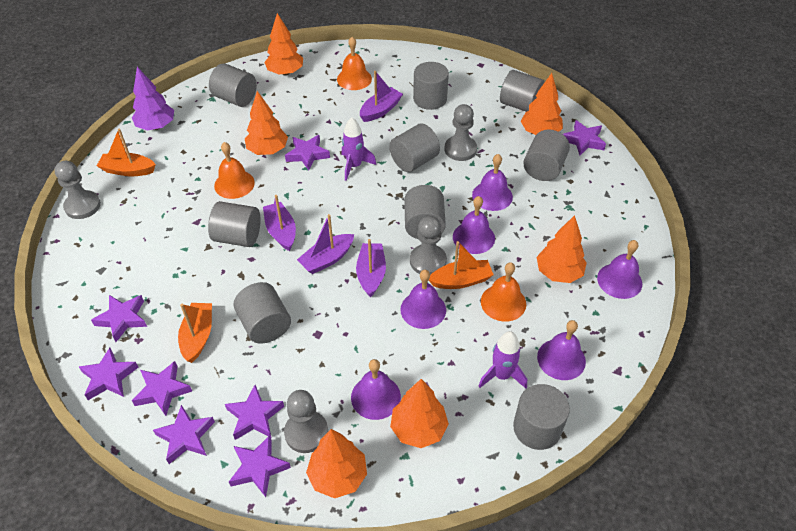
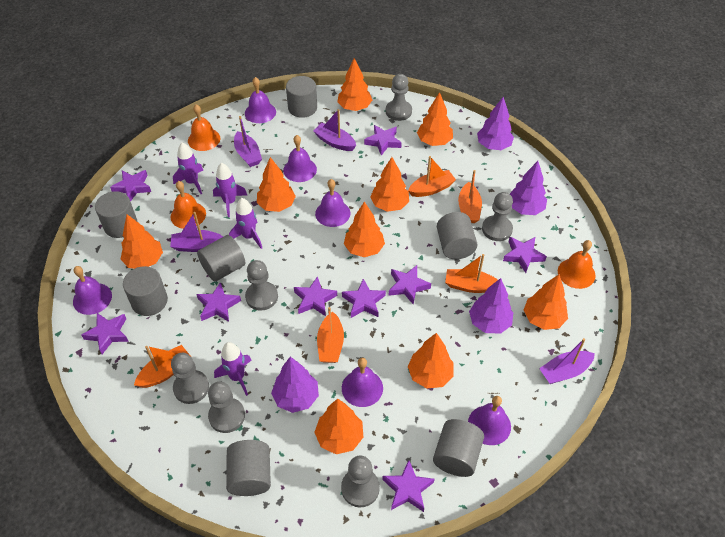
grey cylinder: [208,201,261,247] [209,63,257,107] [234,282,291,344] [389,123,440,172] [404,185,446,239] [413,62,449,110] [500,70,545,112] [513,384,570,450] [523,129,570,181] = 9 -> [95,191,137,238] [123,266,168,316] [197,235,245,282] [226,440,271,496] [286,76,317,118] [433,419,484,477] [437,212,477,259] = 7
grey pawn: [55,161,101,219] [284,390,328,453] [410,216,447,275] [445,104,477,161] = 4 -> [171,353,209,404] [208,381,245,433] [245,260,278,311] [341,455,380,507] [385,74,412,121] [482,192,513,241] = 6
orange boat: [97,128,156,176] [178,303,212,363] [429,241,493,289] = 3 -> [134,345,190,388] [317,307,344,363] [408,156,456,197] [445,254,498,293] [458,170,482,223] = 5
orange tree: [245,91,288,155] [264,13,303,75] [306,429,367,498] [390,379,449,448] [521,73,563,135] [537,215,587,283] = 6 -> [121,214,163,269] [257,157,296,212] [314,399,363,454] [337,58,372,111] [344,202,385,257] [370,157,409,212] [408,333,454,388] [417,92,453,146] [524,274,568,330] = 9
purple rocket: [342,117,376,181] [478,331,527,388] = 2 -> [173,142,203,194] [213,163,247,217] [214,342,252,396] [229,198,262,249] = 4
purple star: [79,348,139,400] [91,295,147,342] [132,361,192,416] [153,405,215,464] [225,385,284,440] [229,435,291,497] [285,135,330,171] [563,120,606,156] = 8 -> [81,313,129,354] [110,170,151,202] [196,282,241,322] [294,276,337,316] [342,279,386,318] [364,125,402,156] [382,460,435,512] [389,265,431,305] [503,237,547,273] = 9
purple tree: [132,67,174,130] = 1 -> [271,357,319,413] [469,278,513,334] [477,97,514,150] [510,161,547,215] = 4

